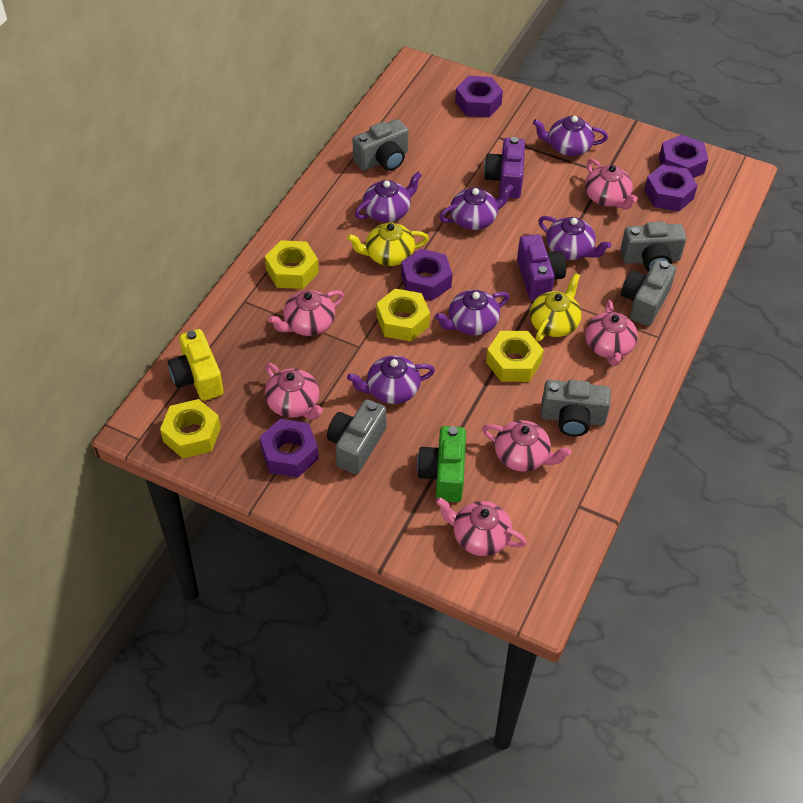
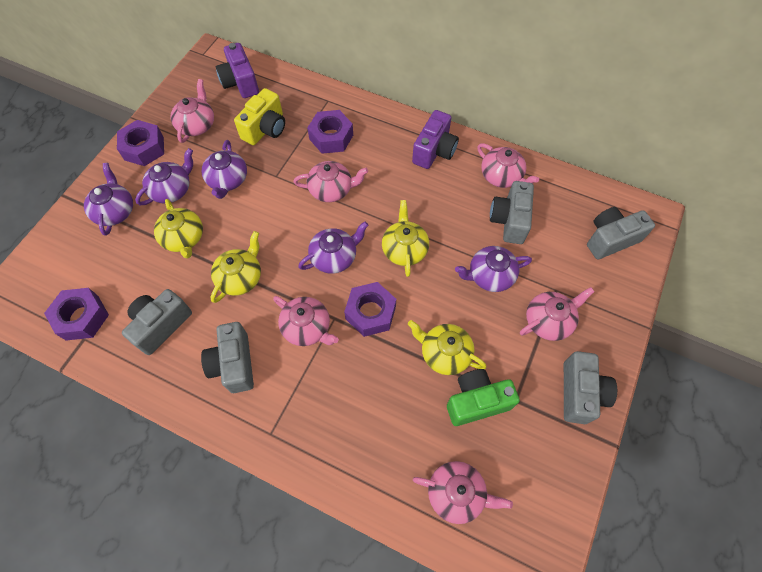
purple nut: [260,419,319,477] [401,249,452,301] [455,76,503,117] [644,164,698,212] [659,135,708,178] = 5 -> [44,288,109,341] [117,120,164,166] [307,110,353,154] [344,282,396,337] = 4
purple teapot: [347,355,435,404] [355,171,422,222] [435,290,509,335] [439,184,514,230] [533,116,608,156] [538,216,611,260] = 6 -> [84,163,133,236] [135,148,193,205] [202,140,247,199] [298,222,368,274] [455,246,532,292] = 5
yellow nut: [160,399,221,458] [265,240,319,289] [377,289,430,342] [486,331,544,382] = 4 -> none = 0
yellow teapot: [347,223,429,266] [530,273,581,341] = 2 -> [154,199,203,259] [210,231,261,303] [382,200,429,277] [408,320,486,375] = 4

